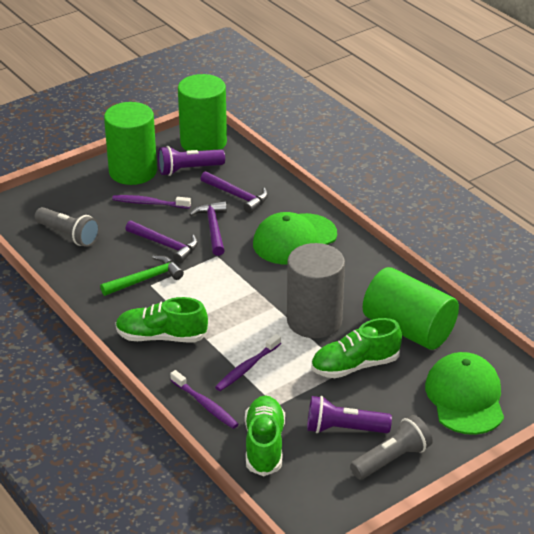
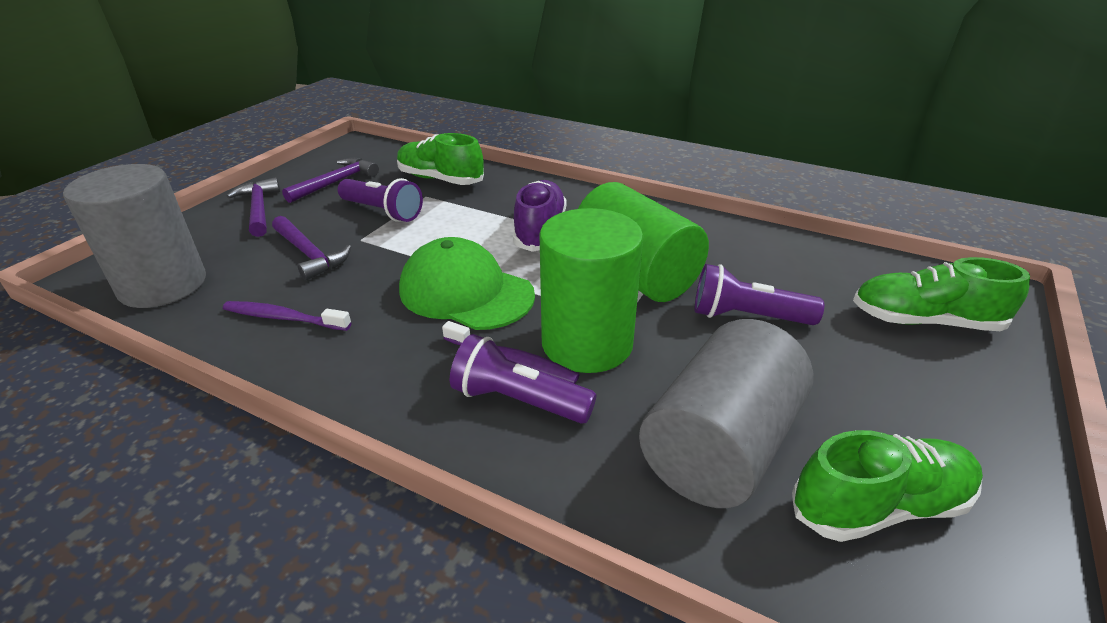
green cap: [253,212,337,264] [425,352,504,435] = 2 -> [399,237,535,330] = 1
green cylinder: [104,102,157,185] [178,74,227,151] [363,267,459,350] = 3 -> [539,208,644,373] [578,182,709,302] = 2
green hammer: [100,255,184,296] = 1 -> none = 0
grey cylinder: [287,243,345,338] = 1 -> [63,164,206,308] [639,319,813,508] = 2
grey flashlight: [35,207,100,247] [350,415,433,480] = 2 -> none = 0
purple flashlight: [158,146,225,176] [307,396,392,433] = 2 -> [338,178,423,222] [450,334,597,424] [695,264,824,325] = 3
purple shoe: none = 0 -> [513,180,567,252] = 1
purple toothbrush: [112,195,191,209] [170,370,239,429] [215,334,281,391] = 3 -> [223,301,352,331] [442,321,579,384] = 2

